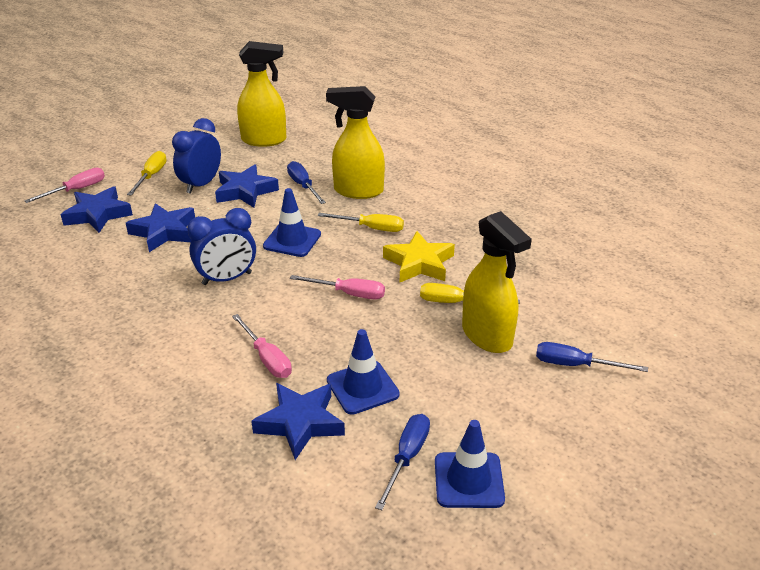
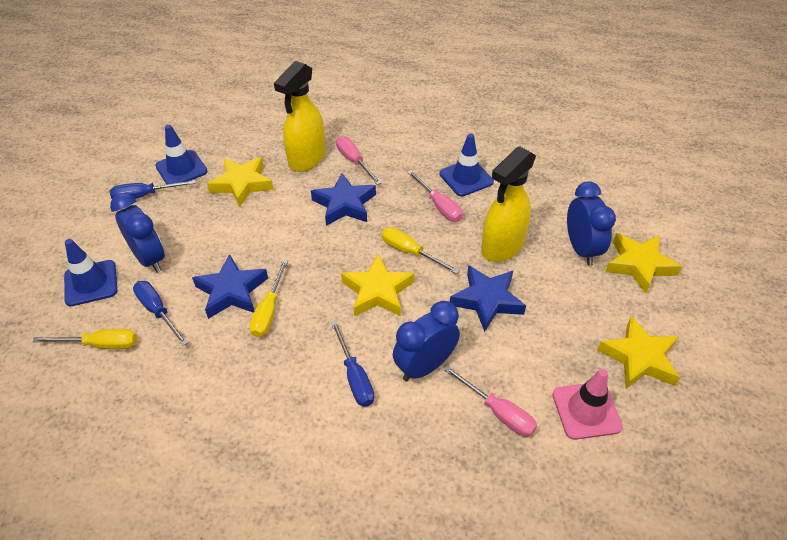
blue clock: [172,118,221,194] [187,208,256,285] = 2 -> [110,193,165,273] [393,301,460,381] [567,181,616,266] = 3
blue star: [60,186,133,233] [126,203,195,252] [215,164,279,208] [251,383,345,460] = 4 -> [192,254,268,319] [311,173,376,226] [450,265,526,332] = 3
pink traffic cone: none = 0 -> [553,369,623,440] = 1
yellow spray bottle: [237,41,286,147] [326,86,385,199] [462,211,532,353] = 3 -> [274,61,325,172] [481,146,536,262] = 2
yellow star: [383,231,455,282] = 1 -> [207,157,274,207] [341,254,414,317] [597,316,680,389] [605,233,682,294] = 4

